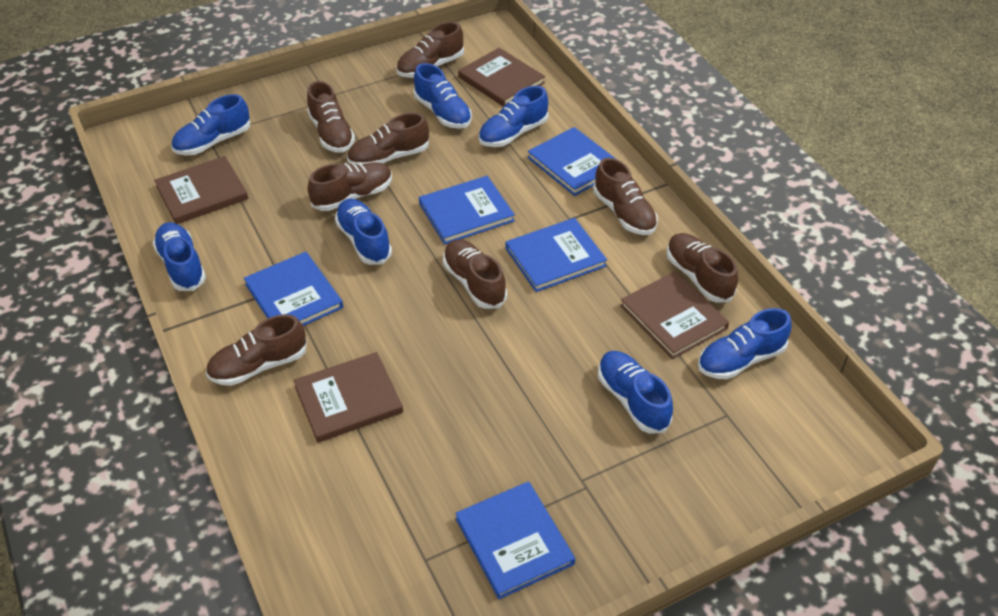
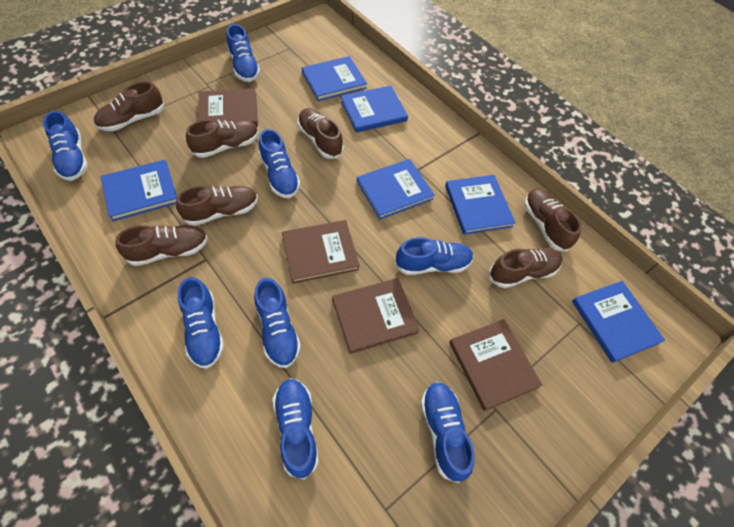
blue book: [244,252,343,326] [419,176,515,244] [455,481,575,599] [506,218,607,292] [528,127,616,196] = 5 -> [101,160,177,222] [302,56,367,101] [341,86,408,133] [357,159,435,220] [445,175,516,235] [572,281,665,363] = 6
blue shoe: [152,222,206,291] [172,94,250,155] [335,199,392,265] [414,63,472,129] [478,86,549,147] [598,351,673,433] [698,308,791,379] = 7 -> [43,111,88,181] [178,277,224,369] [226,24,260,82] [254,278,301,368] [259,129,300,198] [273,378,319,480] [395,237,474,275] [421,382,475,483] = 8
brown shoe: [206,314,307,386] [307,81,355,153] [308,162,392,211] [347,113,429,165] [396,22,464,78] [443,239,507,309] [593,158,658,235] [667,233,738,303] = 8 -> [94,81,164,131] [115,225,208,266] [176,186,258,226] [186,119,259,158] [297,108,344,159] [489,248,562,288] [524,189,581,252] = 7

